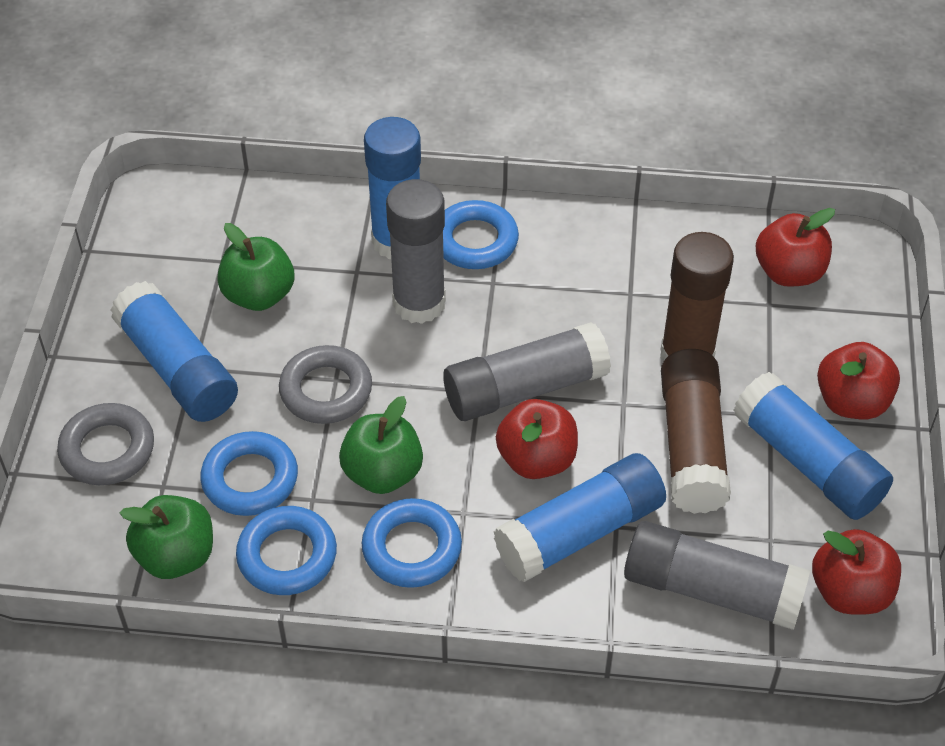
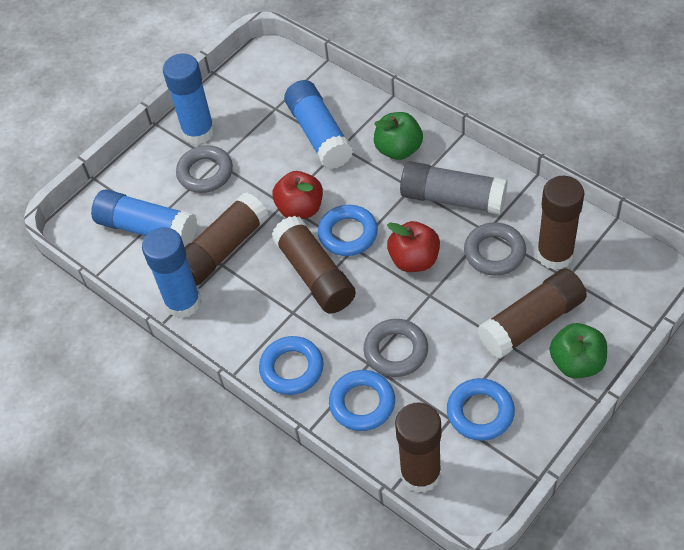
brown glue stick: [660,232,734,361] [661,349,731,514] = 2 -> [185,192,269,286] [271,216,356,314] [395,402,441,493] [478,268,587,359] [536,176,584,270] = 5
green apple: [120,495,213,579] [217,223,294,311] [339,396,423,494] = 3 -> [374,112,423,160] [550,323,607,378] = 2
grey glue stick: [386,179,446,324] [443,322,611,421] [624,521,810,630] = 3 -> [400,161,508,215] = 1
grey ring: [57,403,154,485] [279,345,372,424] = 2 -> [176,145,233,193] [364,319,428,377] [464,222,526,276] = 3
red apple: [496,399,578,479] [756,208,835,287] [812,529,901,615] [817,342,900,420] = 4 -> [272,171,323,219] [387,221,440,272] = 2

